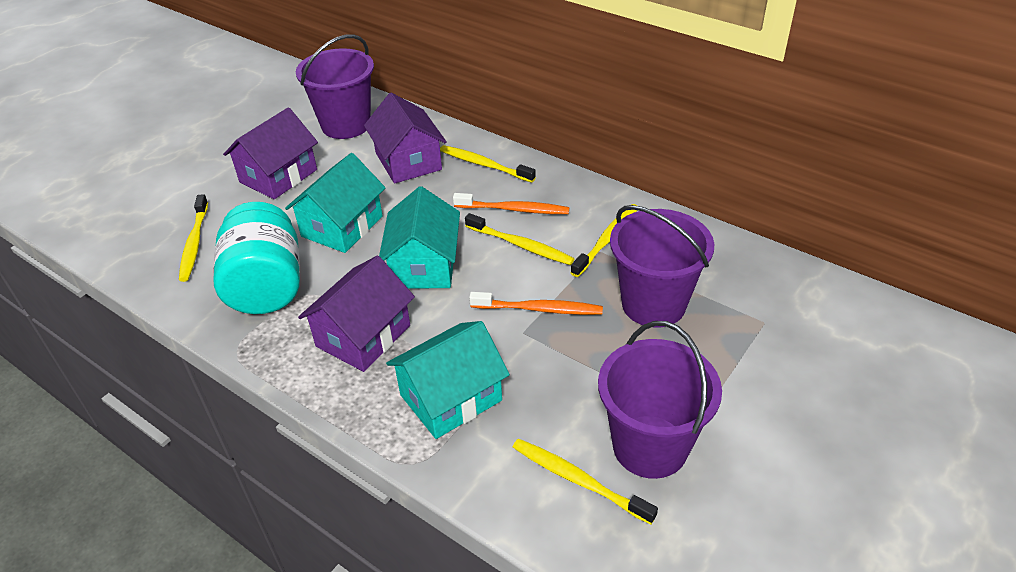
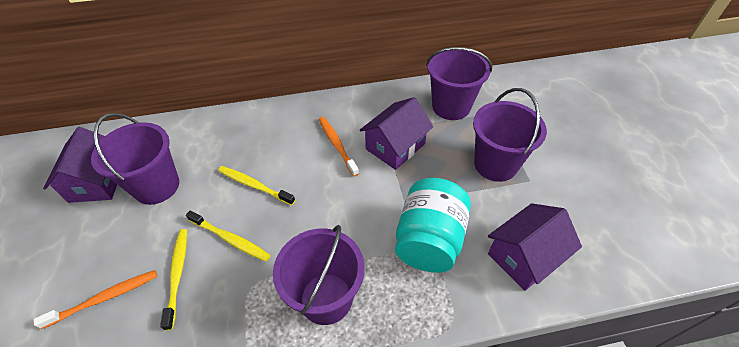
purple bucket: [296,34,374,139] [598,321,722,479] [610,205,714,327] = 3 -> [91,113,179,205] [273,225,365,325] [426,47,492,120] [473,88,547,182] = 4
turquoise house: [285,153,386,253] [379,186,460,289] [386,321,510,439] = 3 -> none = 0
yellow toothbrush: [179,194,208,282] [440,145,536,183] [465,213,574,265] [513,439,658,524] [571,204,637,277] = 5 -> [160,229,187,330] [186,210,271,262] [218,166,295,205] = 3

